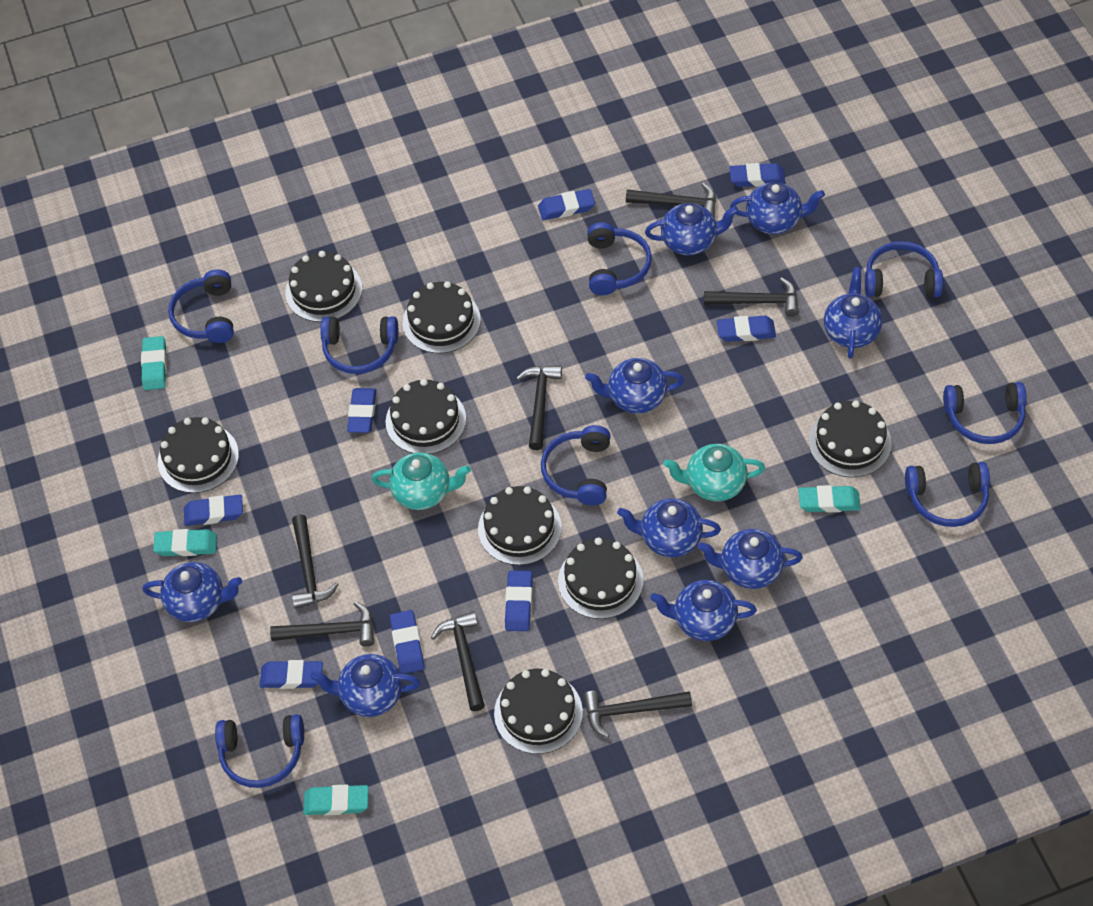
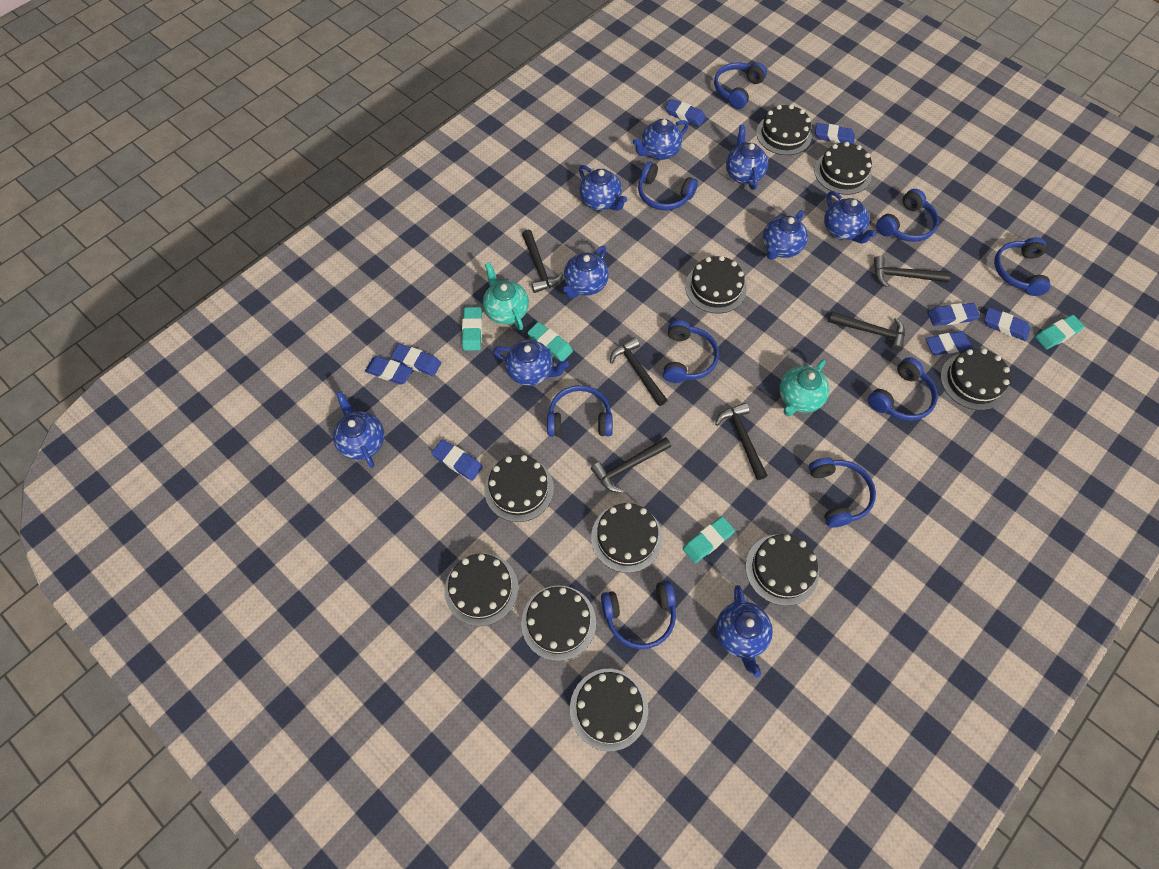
black cake: [158,417,239,493] [285,251,362,322] [385,379,466,454] [403,281,481,353] [478,486,562,565] [494,669,583,754] [558,537,643,619] [808,400,892,477] = 8 -> [445,553,518,626] [484,455,554,522] [521,585,596,661] [570,669,648,751] [591,503,663,573] [685,256,747,313] [746,534,819,606] [756,104,812,155] [814,142,872,195] [940,348,1010,410] = 10
black hammer: [270,601,374,647] [292,514,339,609] [431,612,485,711] [516,366,562,450] [583,691,692,738] [626,183,716,218] [704,277,798,317] = 7 -> [522,230,563,293] [591,437,671,493] [610,337,667,406] [715,403,768,480] [828,312,905,351] [874,256,951,287] = 6
blue headphones: [168,269,234,343] [215,714,304,788] [320,316,398,374] [541,425,611,505] [587,222,652,295] [865,241,943,297] [905,462,990,527] [943,382,1027,444] = 8 -> [547,385,613,437] [601,581,676,649] [638,162,698,210] [663,320,719,383] [714,62,767,109] [809,458,876,528] [868,357,938,421] [876,189,939,242] [994,237,1050,296] = 9

